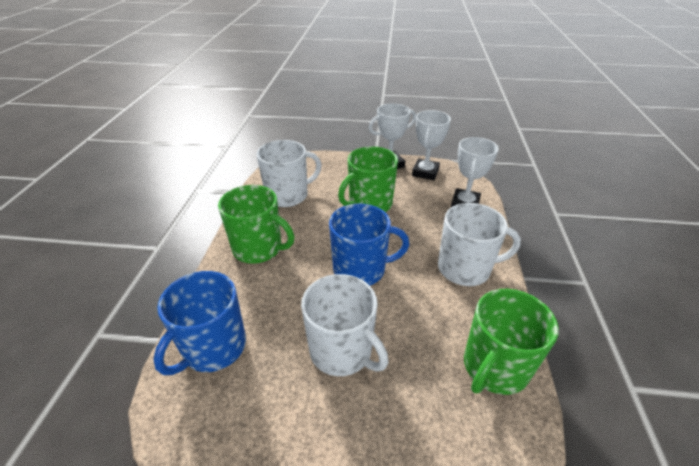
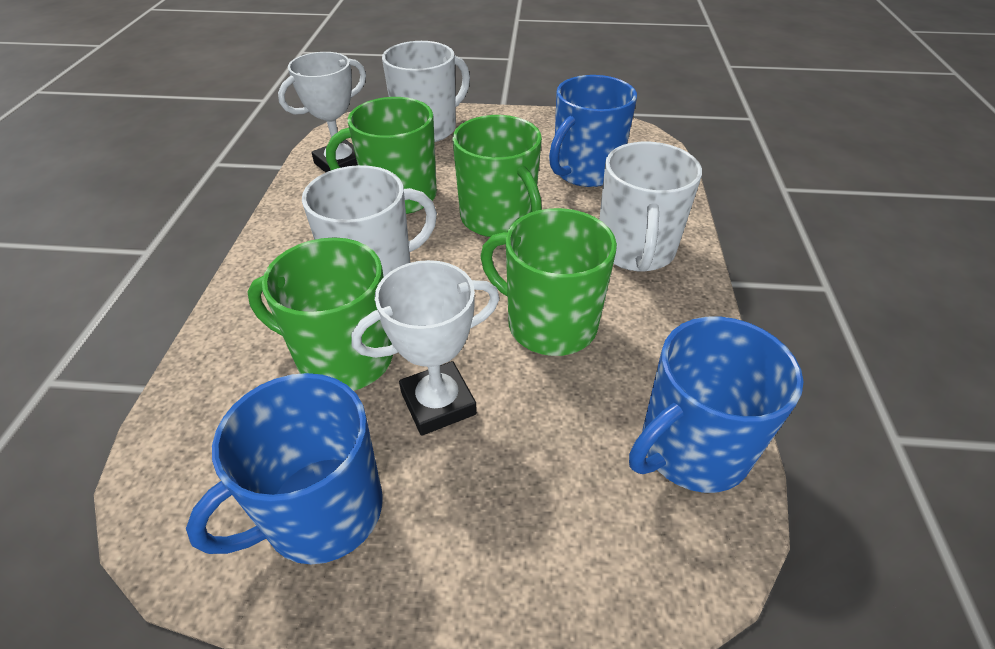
blue mug: [154,271,246,375] [329,204,409,285] = 2 -> [186,373,383,564] [549,75,637,187] [629,316,804,493] = 3
green mug: [218,185,294,264] [338,146,398,212] [464,289,559,395] = 3 -> [247,237,393,391] [326,97,437,214] [453,115,542,237] [481,208,617,356] = 4
white trophy: [369,103,416,169] [412,110,451,180] [451,137,499,207] = 3 -> [278,52,366,173] [351,260,500,436] = 2

